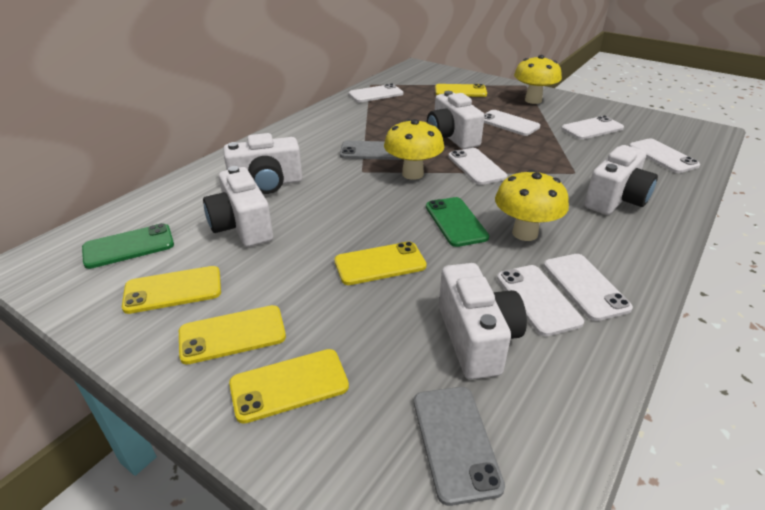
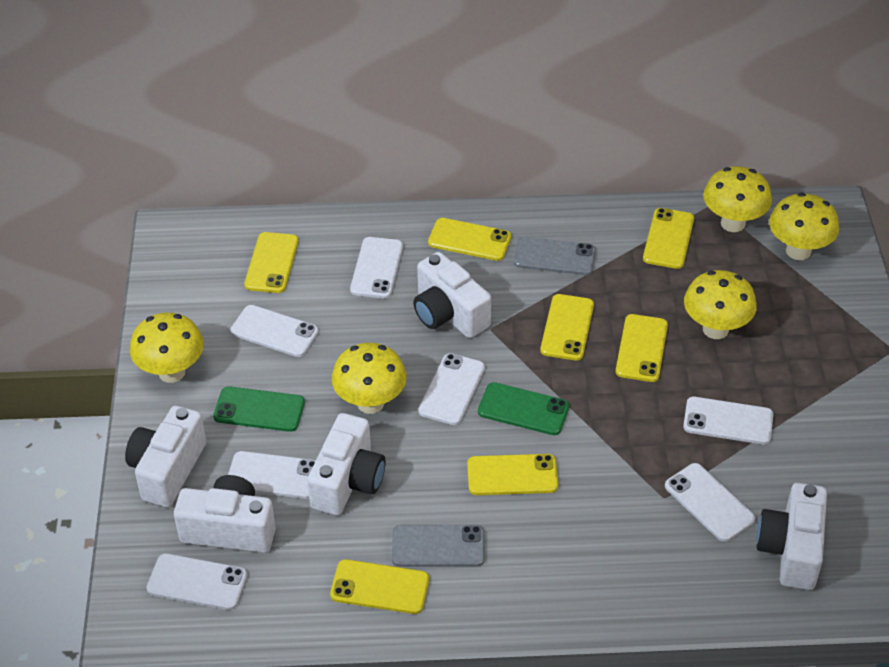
yellow mushroom: [384,119,444,180] [495,170,569,241] [514,55,562,104] = 3 -> [130,313,204,383] [332,343,407,414] [684,270,757,339] [703,166,772,232] [769,193,839,260] = 5
yellow phone: [122,266,221,314] [179,305,286,365] [229,349,349,424] [334,241,427,285] [435,84,487,97] = 5 -> [244,232,299,293] [330,559,429,614] [428,218,511,261] [467,454,558,495] [540,294,594,361] [616,314,668,382] [643,208,694,269] = 7

